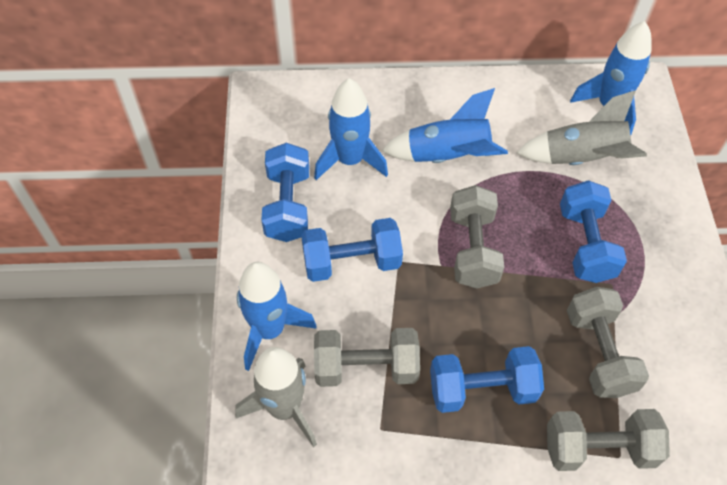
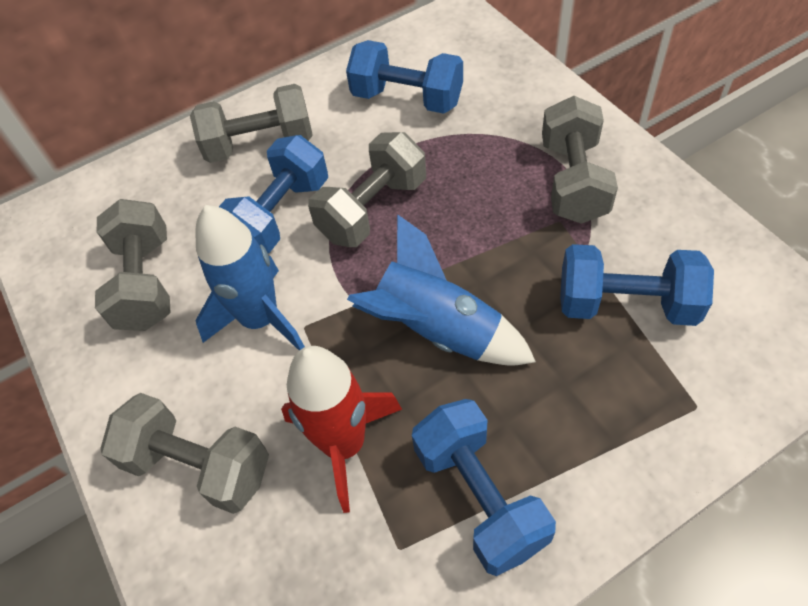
blue rocket: [237,262,317,371] [314,78,388,180] [381,88,508,163] [570,21,652,136] = 4 -> [195,205,305,351] [347,214,536,366] = 2
grey dumbbell: [314,328,420,387] [450,185,504,288] [547,409,670,471] [567,287,649,398] = 4 -> [95,199,171,331] [100,393,269,514] [190,84,313,163] [308,132,426,247] [542,96,618,224] = 5
grey rocket: [235,347,317,447] [516,90,647,165] = 2 -> none = 0
red rocket: none = 0 -> [281,346,402,513] = 1

